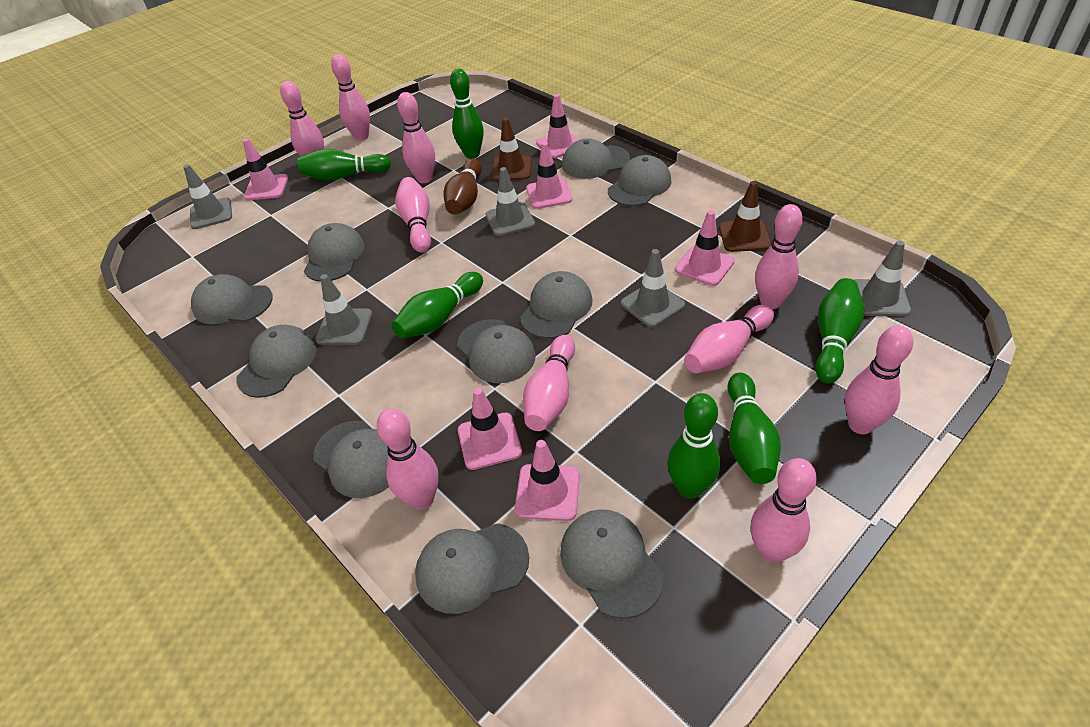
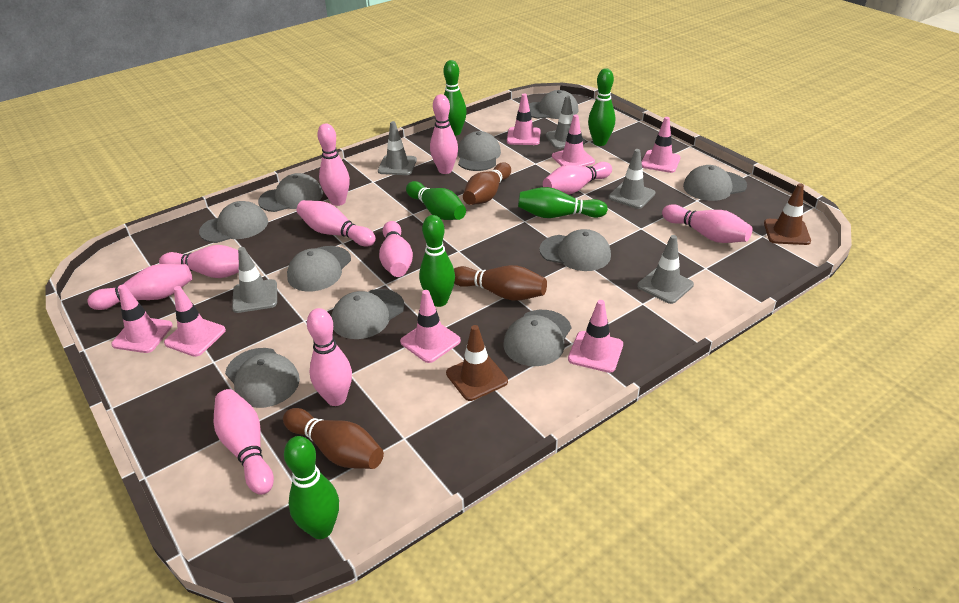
brown bowling pin: [443,159,482,215] = 1 -> [283,408,384,469] [454,265,547,301] [463,162,511,205] = 3
pink traffic cone: [243,139,288,200] [458,388,522,470] [515,440,580,521] [526,142,572,209] [536,94,579,158] [675,210,735,286] = 6 -> [111,284,173,353] [164,286,226,357] [400,290,461,363] [507,94,541,145] [552,115,595,167] [568,300,623,373] [642,117,681,173] = 7

